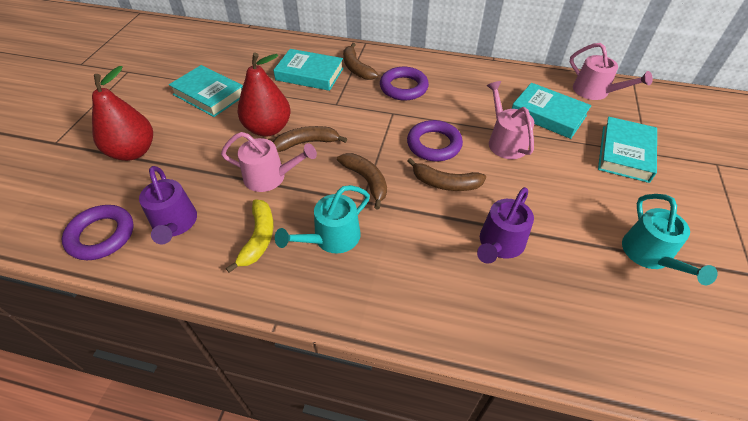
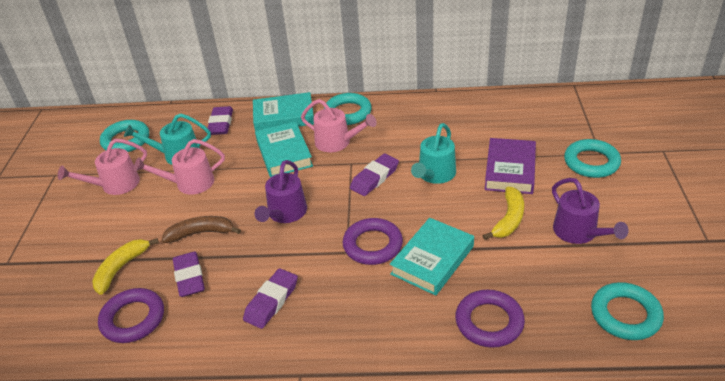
brown banana: [273,126,347,152] [337,153,387,210] [343,43,378,80] [408,158,486,191] = 4 -> [162,216,241,243] = 1
purple book: none = 0 -> [485,138,536,194] = 1
purple eraser: none = 0 -> [173,251,205,297] [208,106,233,135] [243,268,298,329] [350,153,399,196] = 4
red pear: [92,66,153,161] [238,52,290,136] = 2 -> none = 0
turquoise book: [169,65,243,117] [273,49,344,91] [512,83,592,139] [598,117,657,183] = 4 -> [253,92,314,131] [255,121,313,177] [390,218,474,296] = 3
turquoise ring: none = 0 -> [100,120,149,152] [324,93,372,125] [564,139,621,178] [591,282,664,340] = 4
yellow banana: [226,199,274,273] = 1 -> [92,238,159,295] [483,187,524,240] = 2

